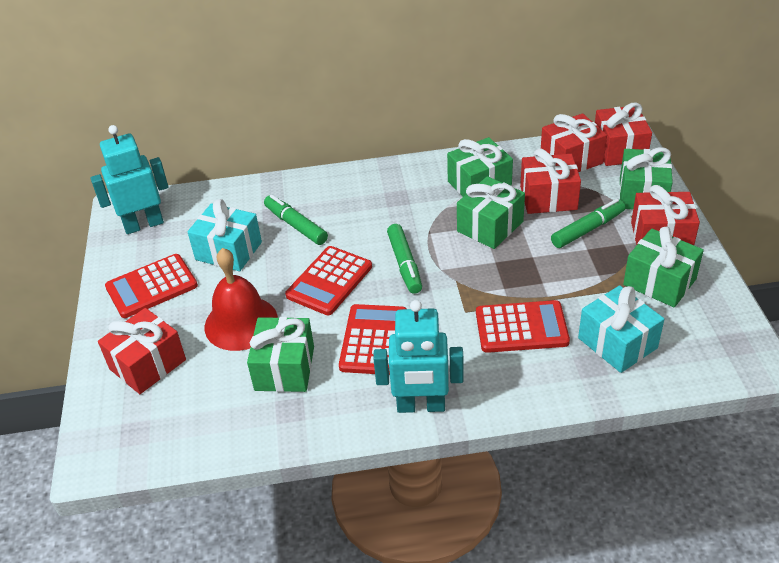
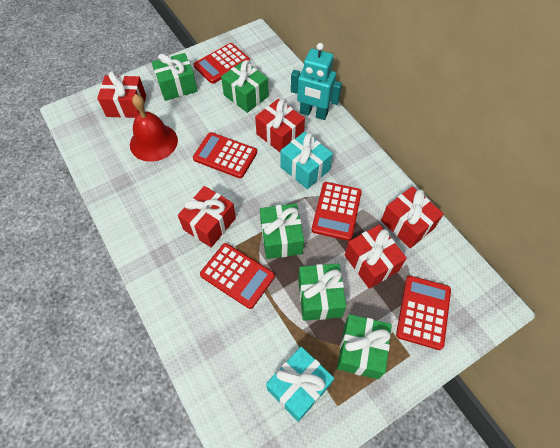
green marker: [264,195,328,245] [387,224,422,294] [551,199,625,248] = 3 -> none = 0
red calculator: [105,254,198,318] [285,246,372,315] [339,304,406,375] [476,300,570,353] = 4 -> [193,132,257,178] [194,43,250,84] [200,243,275,309] [312,182,362,241] [396,276,451,350] = 5
turquoise robot: [90,125,169,234] [373,300,463,413] = 2 -> [291,43,342,120] = 1

